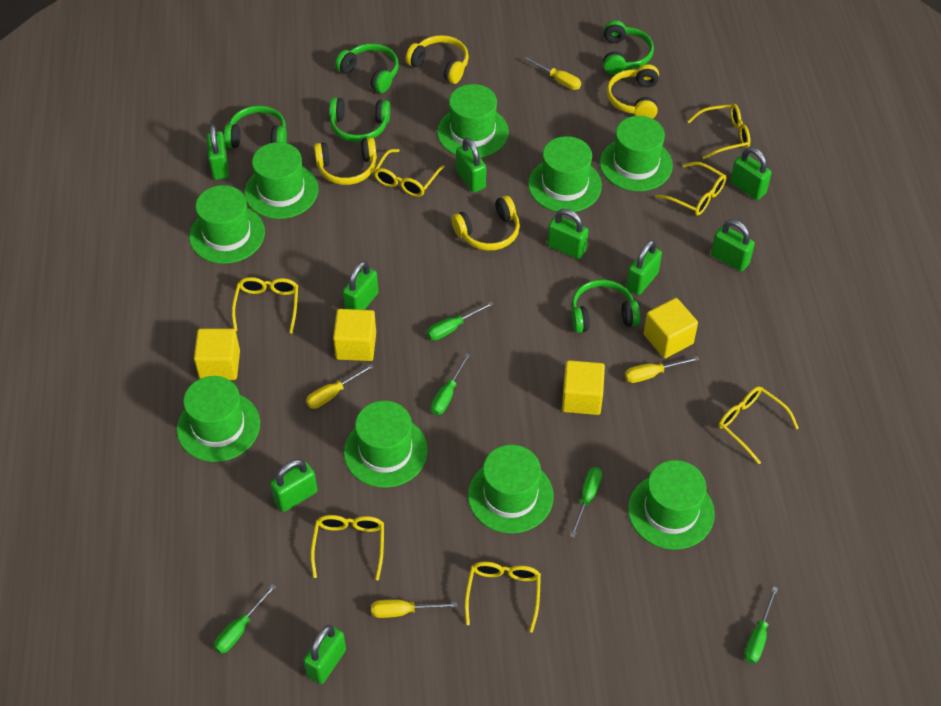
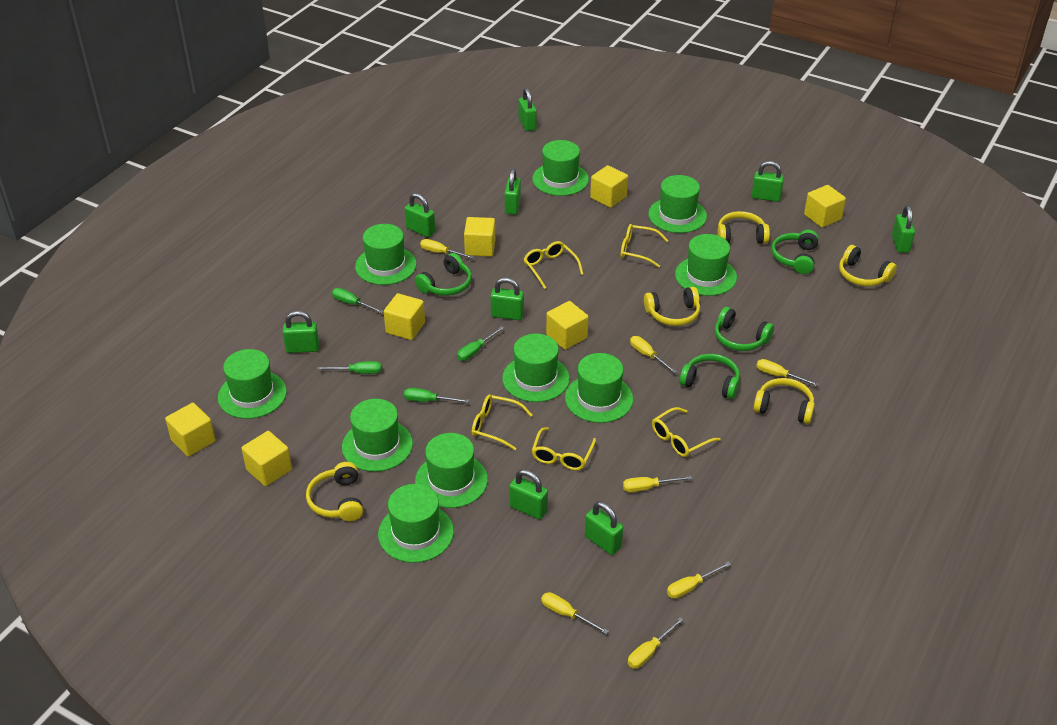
green hat: [177,376,260,462] [189,185,265,264] [245,142,318,219] [344,401,428,488] [437,84,509,158] [468,445,554,534] [528,136,602,212] [600,116,673,191] [628,460,715,550] = 9 -> [218,349,287,419] [342,399,413,472] [355,224,416,285] [378,484,454,563] [415,433,488,508] [502,333,570,402] [532,140,589,196] [565,353,633,423] [648,175,707,233] [675,234,737,296] = 10
green headphones: [224,105,287,148] [329,98,390,142] [335,43,399,93] [571,280,640,333] [603,20,654,75] = 5 -> [415,253,472,296] [679,354,740,399] [715,307,774,351] [772,230,819,274] = 4
green screwdriver: [214,584,276,654] [427,301,494,340] [431,353,470,415] [570,467,602,538] [744,586,778,664] = 5 -> [317,361,381,374] [332,288,384,313] [404,388,469,403] [457,326,504,361] = 4
yellow cube: [194,329,240,380] [333,309,376,361] [562,360,605,415] [644,298,698,358] = 4 -> [165,403,216,457] [241,431,292,486] [384,293,425,340] [464,217,495,257] [546,301,588,350] [590,165,628,208] [804,185,846,228] = 7
yellow glasses: [232,277,298,333] [310,515,384,580] [374,149,445,197] [465,562,541,633] [655,162,726,216] [687,104,750,159] [719,386,799,464] = 7 -> [472,395,532,450] [524,241,583,289] [532,427,596,470] [621,224,668,268] [652,407,721,457] = 5
yellow headphones: [314,137,377,185] [406,35,469,84] [451,196,520,251] [607,64,659,119] = 4 -> [306,462,363,521] [644,287,700,326] [717,211,770,244] [753,378,815,424] [839,245,897,286] = 5
yellow screwdriver: [306,364,374,409] [371,600,458,618] [525,57,581,90] [625,356,699,383] = 4 -> [420,239,474,259] [541,592,609,634] [623,476,692,492] [628,617,684,669] [630,336,677,373] [667,561,731,599] [756,359,819,386] = 7

